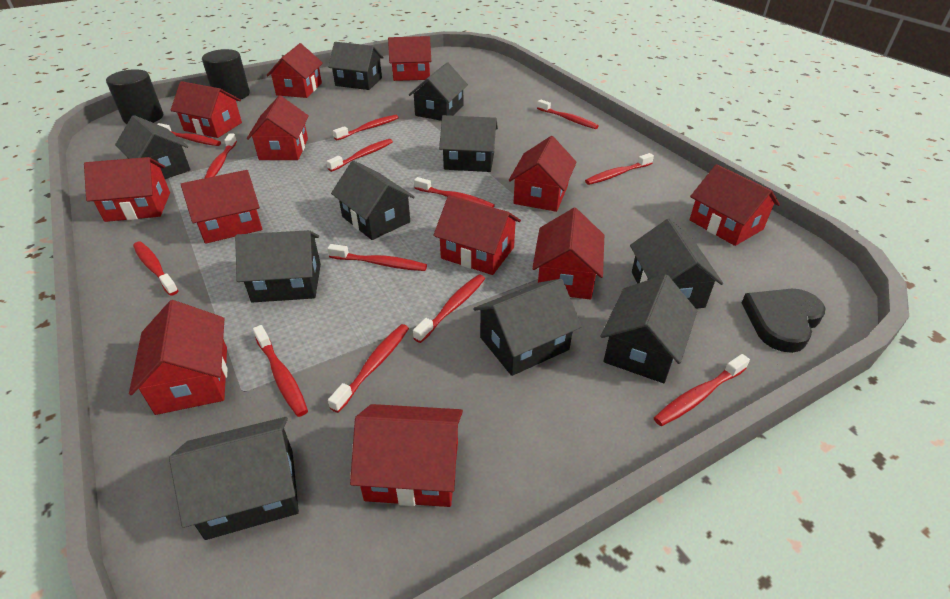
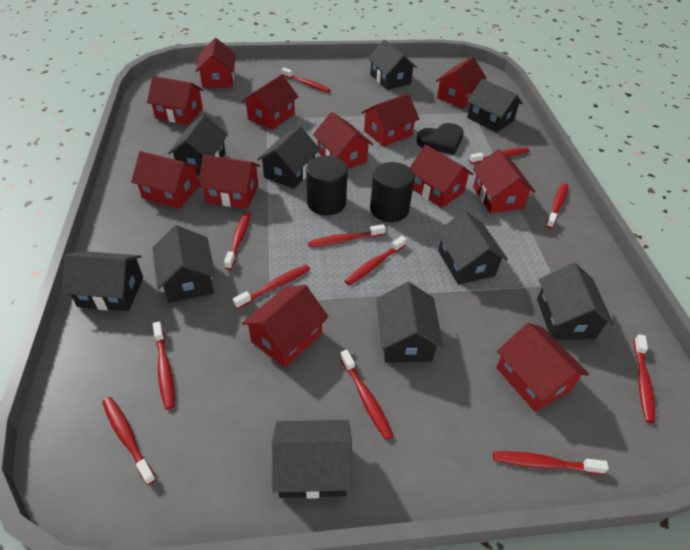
red toothbrush: [133,241,178,296] [157,123,221,146] [205,134,237,178] [253,325,308,417] [327,139,393,172] [327,244,427,271] [328,324,409,413] [333,115,399,141] [413,275,485,343] [414,177,495,208] [537,100,599,129] [585,153,654,185] [654,354,750,426] = 13 -> [102,397,156,485] [153,321,175,409] [224,211,251,270] [233,265,310,309] [282,68,331,93] [308,224,386,248] [340,350,393,440] [345,236,406,285] [469,148,530,164] [493,451,609,474] [546,183,568,228] [634,334,655,423] = 12

